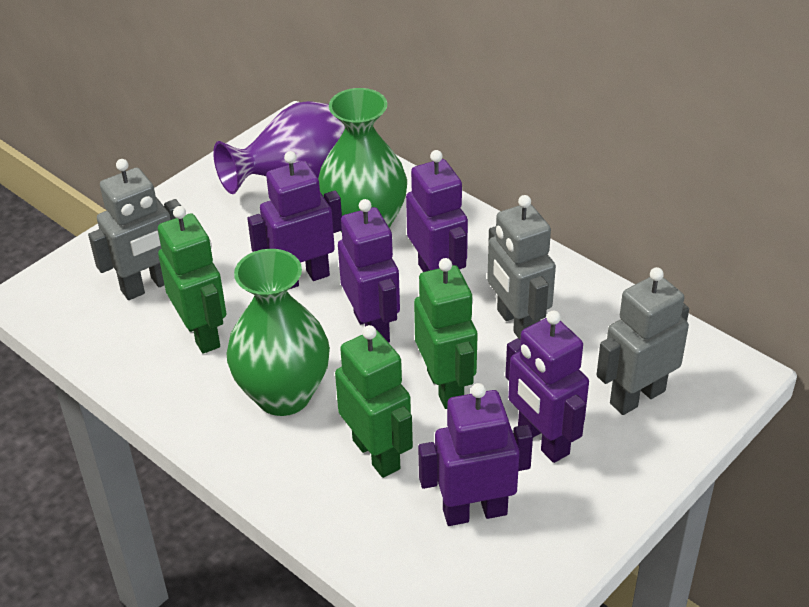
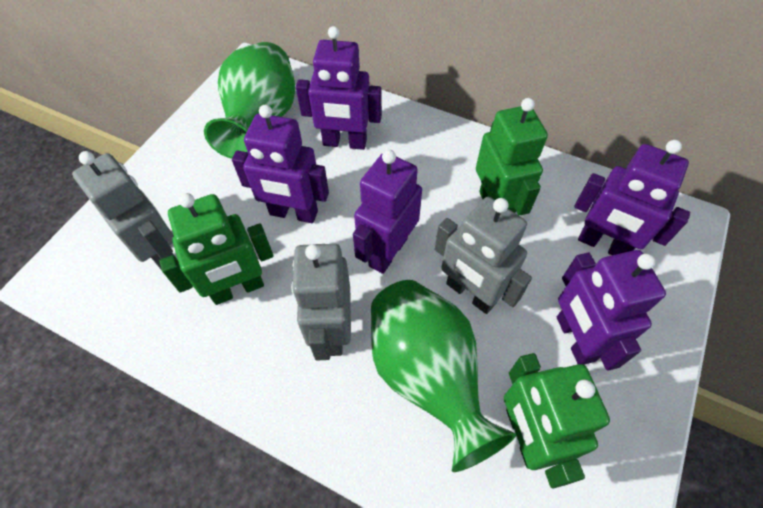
purple vase: [213,101,345,194] = 1 -> none = 0

